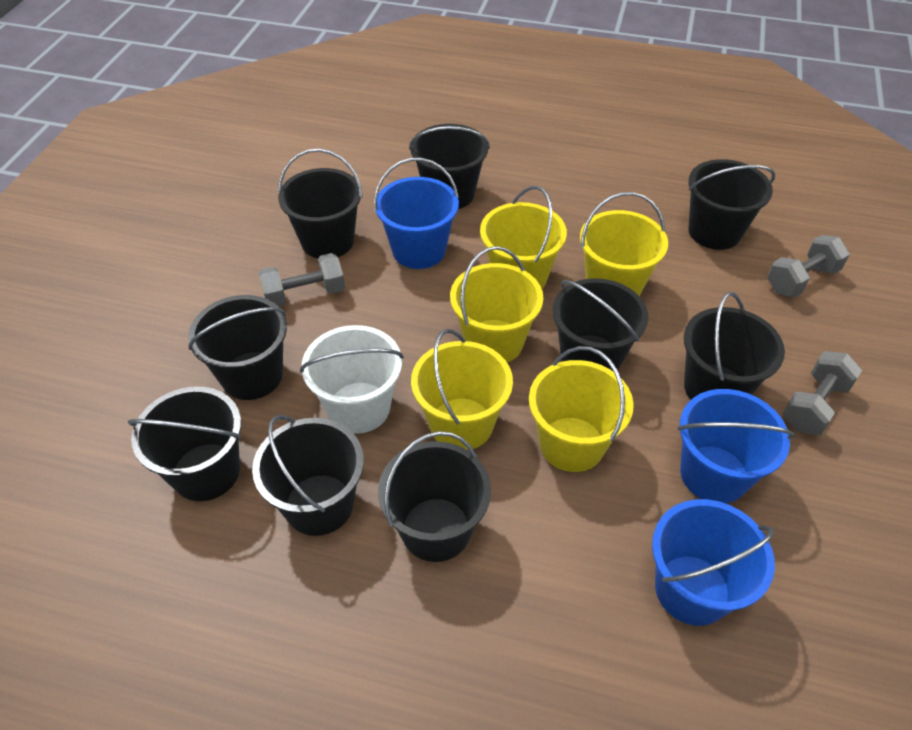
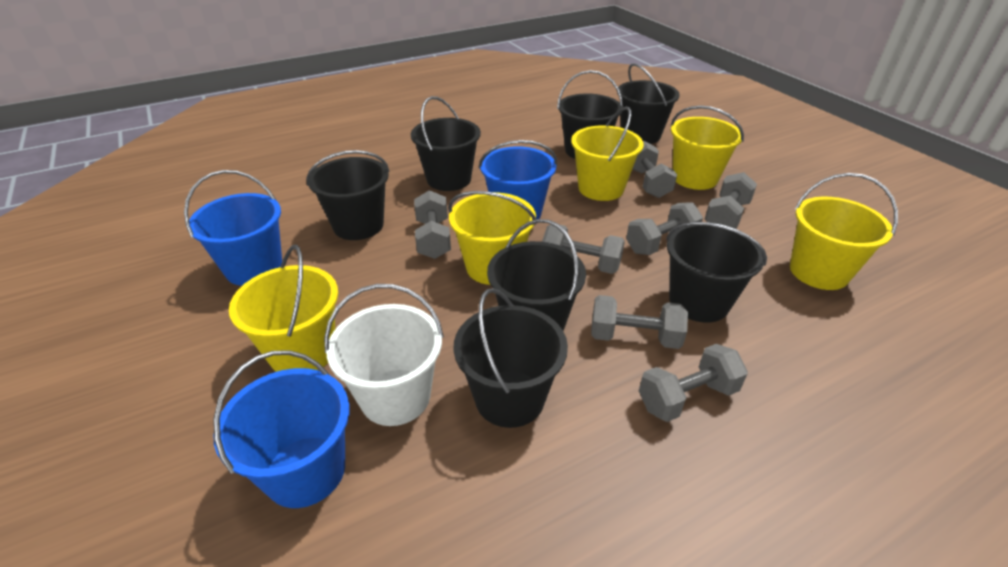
black bucket: [128,387,241,501] [188,295,287,400] [252,415,364,536] [278,148,363,259] [378,431,491,562] [409,124,490,209] [552,278,648,371] [684,292,785,400] [688,159,775,250] = 9 -> [306,150,390,240] [411,96,481,191] [454,288,568,428] [487,219,586,331] [557,70,623,159] [617,63,680,144] [666,222,767,323] = 7
grey dumbbell: [259,253,345,307] [767,235,850,297] [783,351,862,435] = 3 -> [414,190,451,259] [542,225,625,274] [591,295,688,349] [626,202,703,255] [633,141,677,198] [639,344,748,422] [705,172,757,229] = 7

